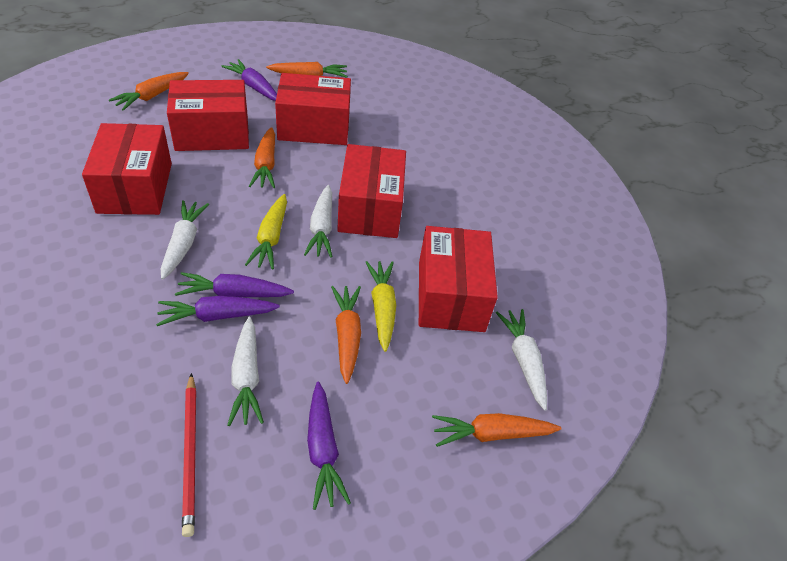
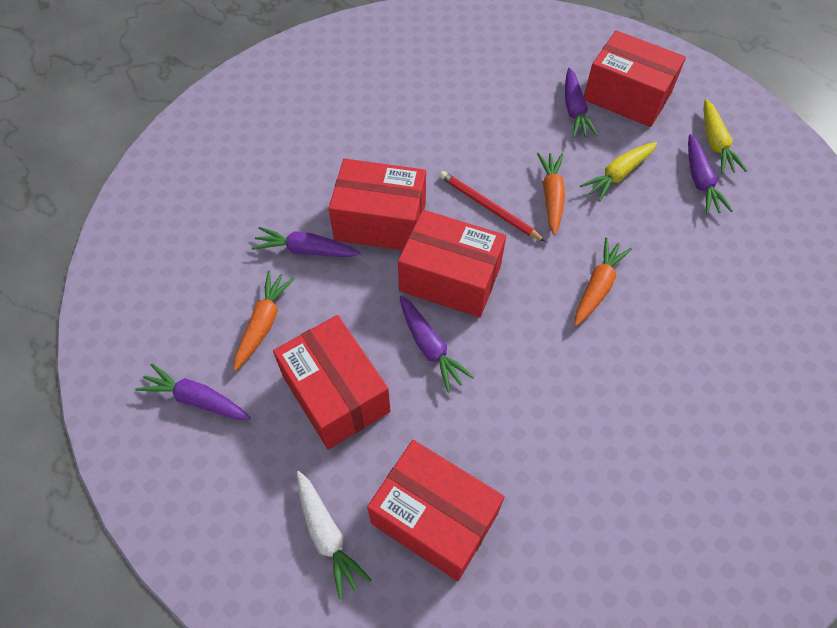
orange carrot: [109,72,189,111] [249,127,275,188] [266,62,347,78] [331,286,361,384] [432,413,561,447] = 5 -> [233,271,295,371] [537,153,565,235] [575,238,632,326] = 3
purple carrot: [156,296,280,326] [175,272,294,297] [221,59,277,101] [307,381,351,510] = 4 -> [135,363,251,420] [252,227,361,257] [400,296,474,393] [565,68,598,138] [688,134,733,214] = 5
white carrot: [161,200,209,280] [227,317,264,426] [304,185,332,258] [496,309,547,411] = 4 -> [296,471,372,600] = 1

